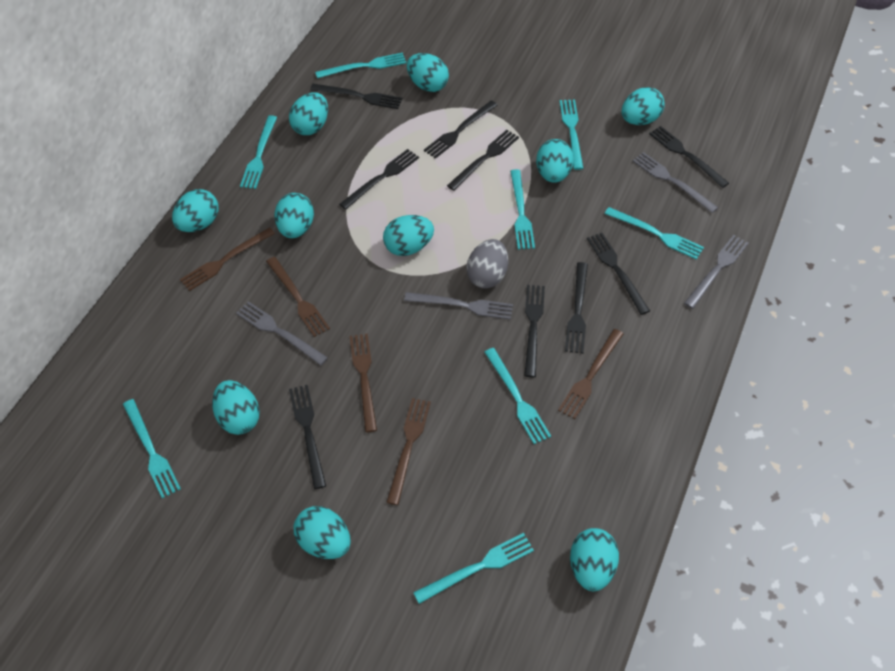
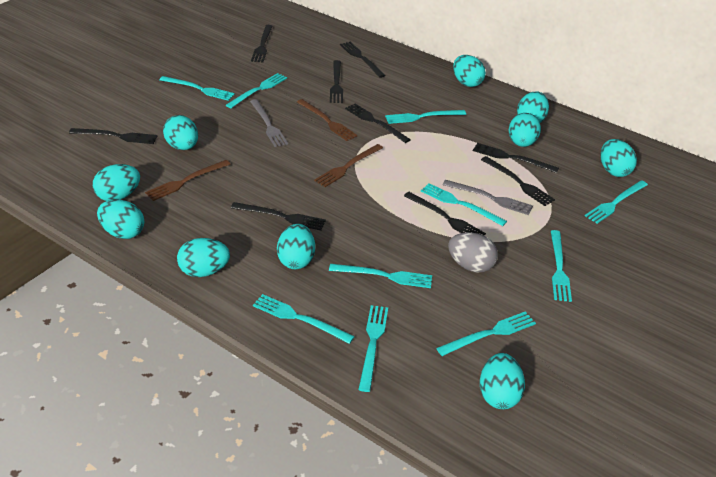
brown fork: [180,227,275,291] [266,257,330,337] [350,334,377,432] [386,398,431,505] [558,329,624,419] = 5 -> [145,160,231,201] [297,99,357,141] [314,144,383,187] = 3
grey fork: [236,301,328,365] [404,292,513,320] [633,152,718,213] [684,235,749,309] = 4 -> [250,99,288,147] [443,180,533,215] = 2
turquoise fork: [123,399,181,498] [240,115,277,189] [315,52,406,78] [413,533,534,604] [484,348,551,444] [510,169,535,250] [560,99,584,170] [605,207,704,260] = 8 -> [160,76,235,101] [226,73,287,108] [253,294,355,344] [329,264,432,288] [358,305,388,392] [385,110,466,124] [421,183,507,226] [436,311,536,356] [551,230,572,302] [585,180,648,224] = 10

